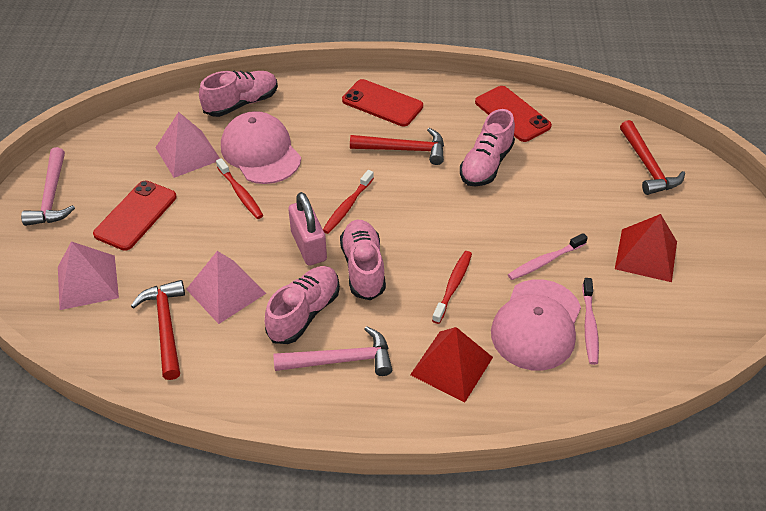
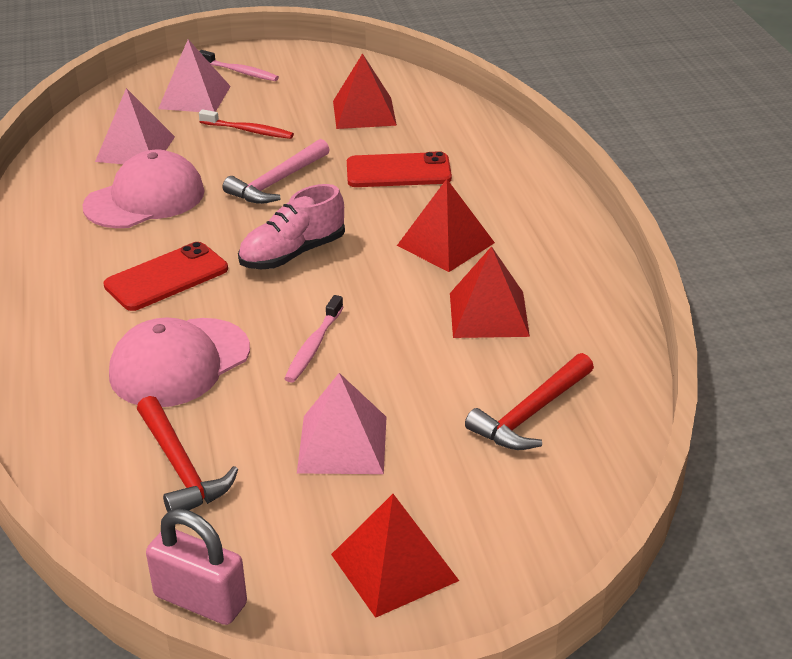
pink hammer: [21,147,75,226] [273,326,392,376] = 2 -> [223,139,330,204] = 1
pink shoe: [199,71,278,117] [265,266,340,344] [340,220,386,301] [460,109,515,186] = 4 -> [238,184,345,269] = 1
red hammer: [131,280,185,380] [350,128,444,165] [620,120,685,195] = 3 -> [137,396,238,512] [465,353,594,450] = 2
red phone: [93,181,177,251] [342,79,423,127] [475,86,552,142] = 3 -> [103,242,228,311] [347,151,452,187] = 2
red pyramid: [410,327,493,402] [615,214,677,282] = 2 -> [331,494,459,618] [333,53,397,129] [397,179,495,272] [450,246,530,338] = 4
red toothbrush: [216,158,263,219] [323,170,374,234] [432,251,472,324] = 3 -> [199,109,294,139] = 1

